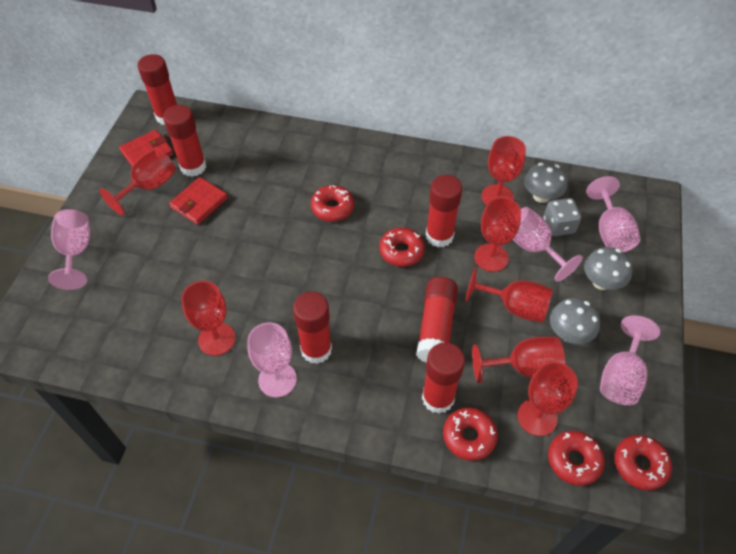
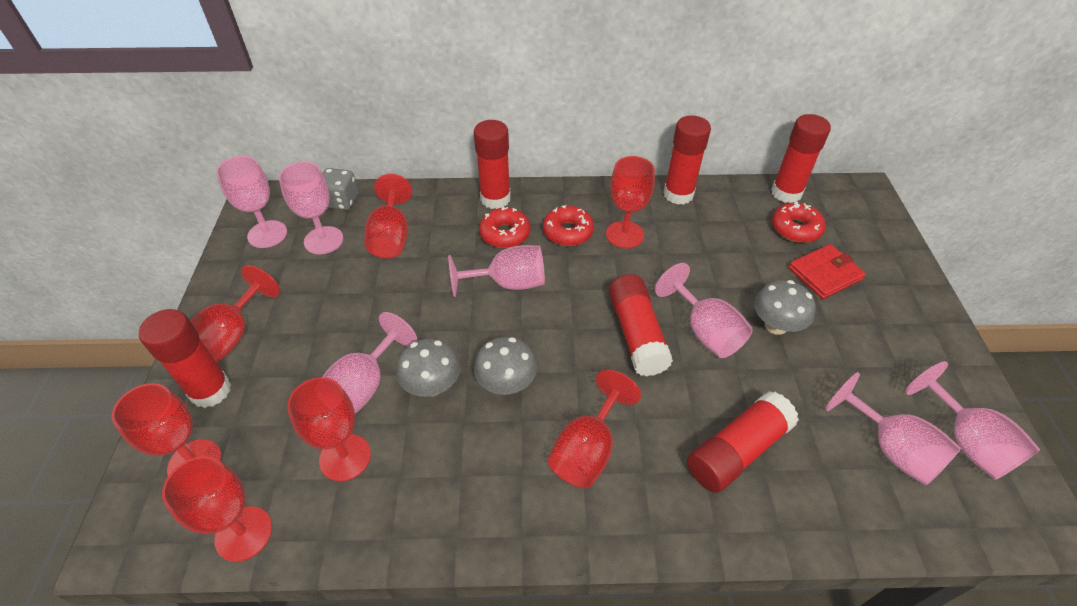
pink goblet: [48,209,90,290] [247,322,297,397] [513,207,583,282] [586,176,640,252] [600,315,660,405] = 5 -> [216,156,287,248] [279,162,343,254] [322,312,417,414] [448,245,545,297] [655,263,753,358] [825,372,961,486] [905,361,1040,480] = 7
red donut: [311,185,354,222] [379,227,425,267] [443,408,498,461] [548,431,605,486] [614,435,672,490] = 5 -> [479,207,530,248] [543,205,594,246] [772,202,826,243] = 3
red wallet: [119,130,174,166] [169,177,228,225] = 2 -> [789,244,866,299] = 1

